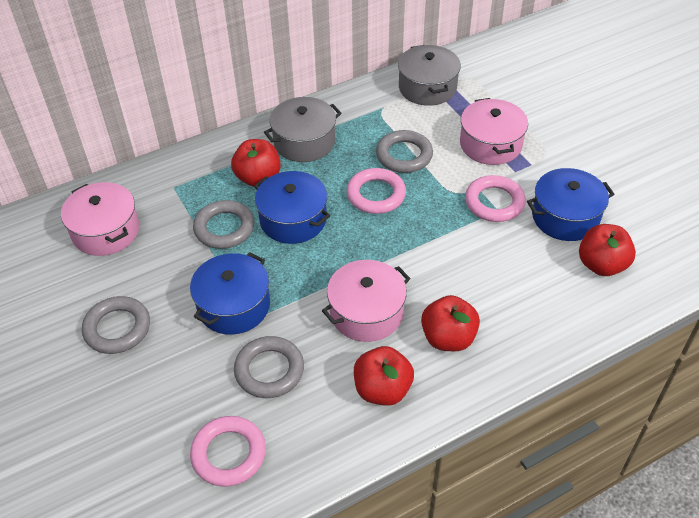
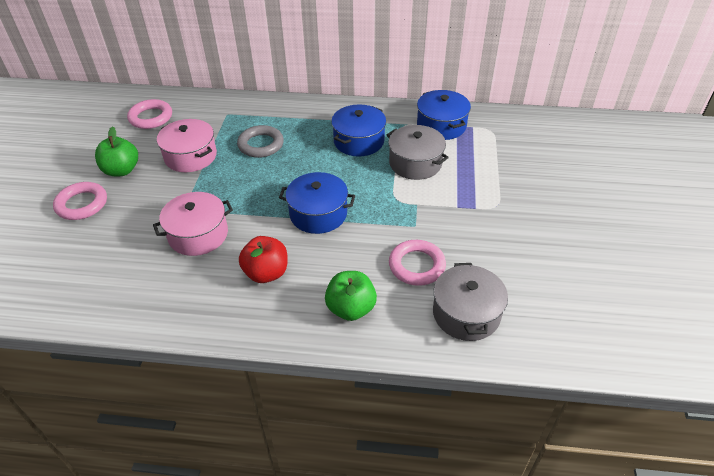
green apple: none = 0 -> [95,127,138,177] [325,271,377,321] = 2
grey ring: [82,296,150,354] [193,200,255,249] [234,336,304,398] [376,130,433,173] = 4 -> [237,125,284,158] = 1
pink pot: [61,182,139,256] [322,260,410,342] [460,98,528,165] = 3 -> [153,192,233,256] [157,119,217,172] = 2
red apple: [231,139,281,187] [354,346,414,406] [421,295,480,351] [579,224,636,276] = 4 -> [239,236,288,283] = 1

